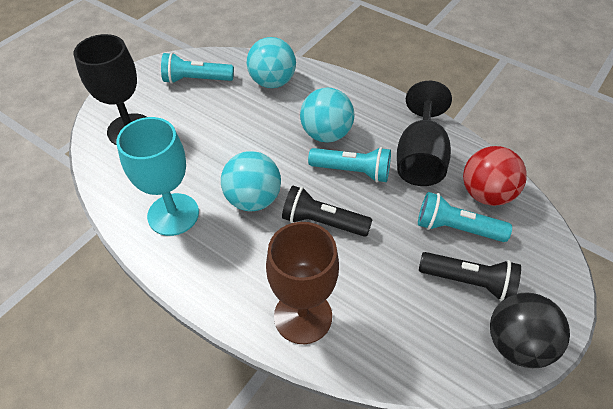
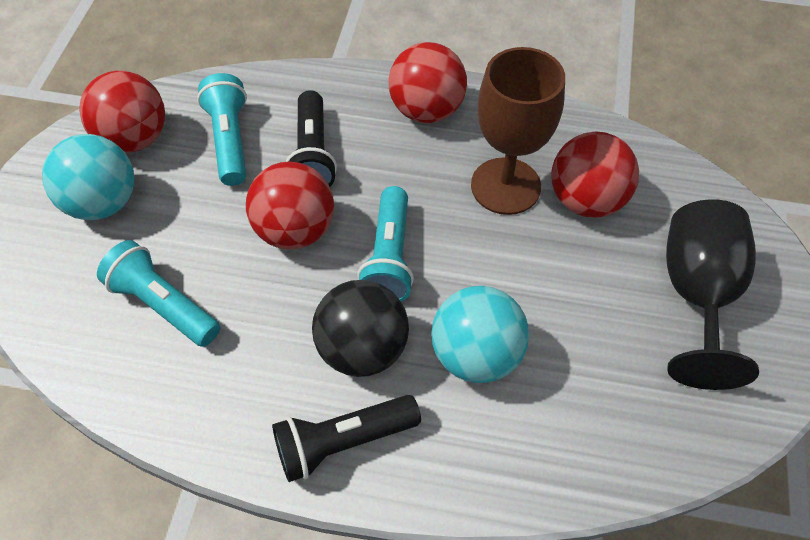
black goblet: [74,34,146,145] [397,81,452,186] = 2 -> [666,199,759,390] = 1
red ball: [463,146,527,206] = 1 -> [80,70,165,153] [246,162,334,250] [389,42,467,123] [551,131,639,218] = 4
turquoise ball: [221,151,281,211] [247,37,296,88] [300,88,354,143] = 3 -> [42,134,134,220] [431,286,529,383] = 2
turquoise goblet: [116,117,199,236] = 1 -> none = 0

